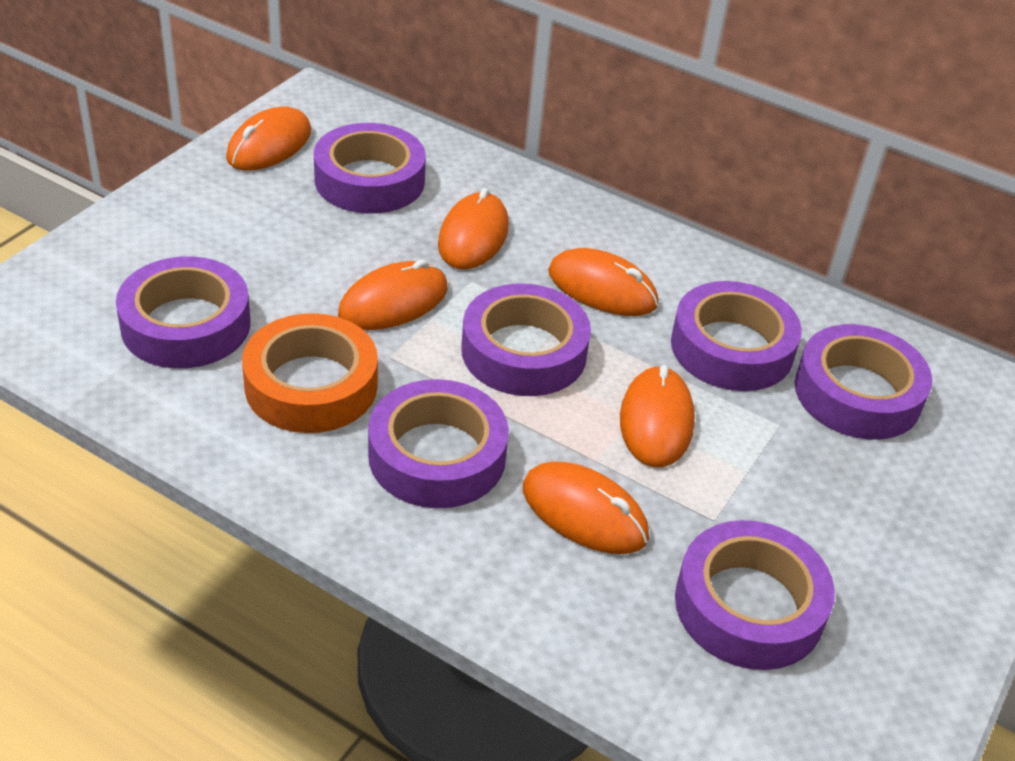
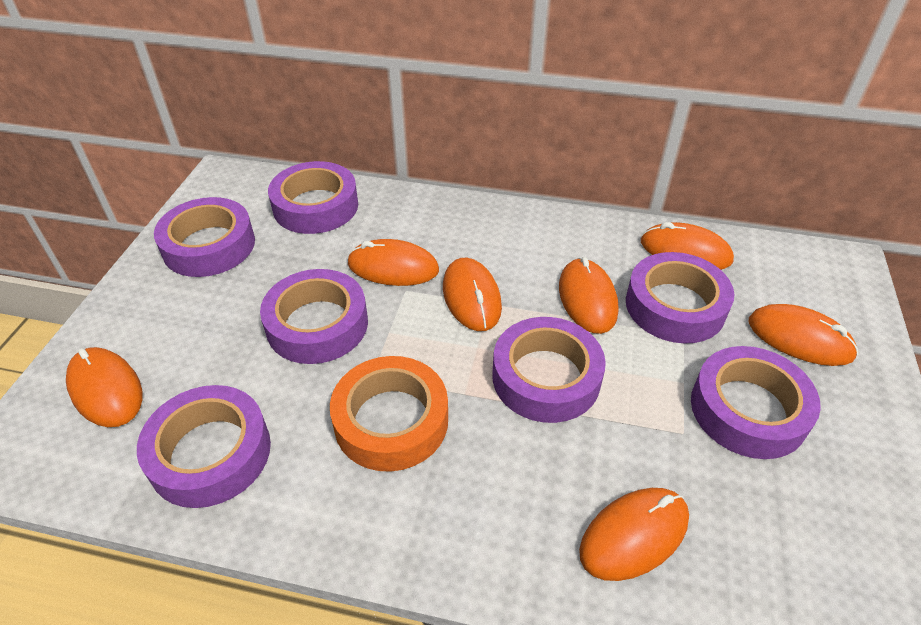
orange mouse: [226,106,311,171] [338,259,448,330] [438,188,509,269] [523,461,649,554] [548,248,658,316] [620,365,695,467] = 6 -> [66,347,142,427] [347,239,439,286] [443,258,502,331] [559,257,619,334] [579,488,689,581] [641,222,734,270] [749,304,858,366] = 7

